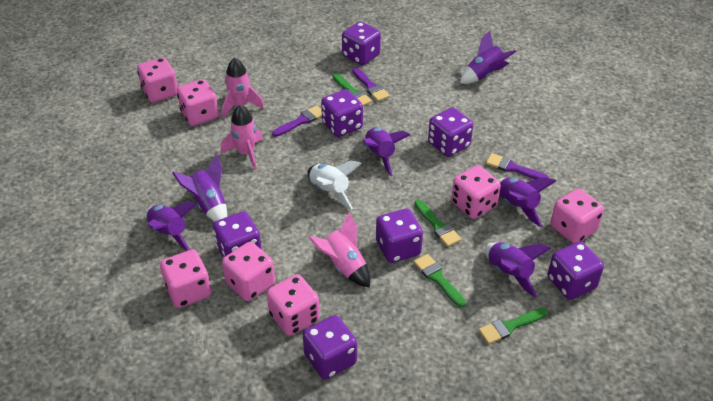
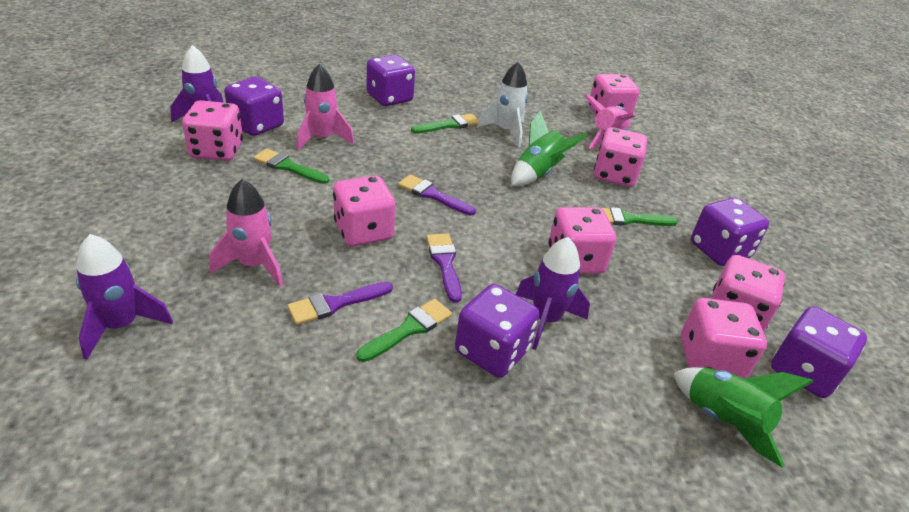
green rocket: none = 0 -> [511,111,587,186] [673,367,813,468] = 2
purple dice: [213,211,262,258] [303,315,357,380] [321,89,363,137] [342,22,381,65] [376,208,423,263] [428,107,473,157] [547,242,604,300] = 7 -> [224,77,284,136] [367,55,415,106] [455,284,539,378] [691,197,769,266] [771,306,867,398] = 5
purple rocket: [146,201,197,251] [172,154,227,222] [363,127,410,176] [460,31,516,84] [485,242,551,298] [498,177,556,227] = 6 -> [76,234,173,360] [170,45,224,122] [516,237,590,350] = 3

